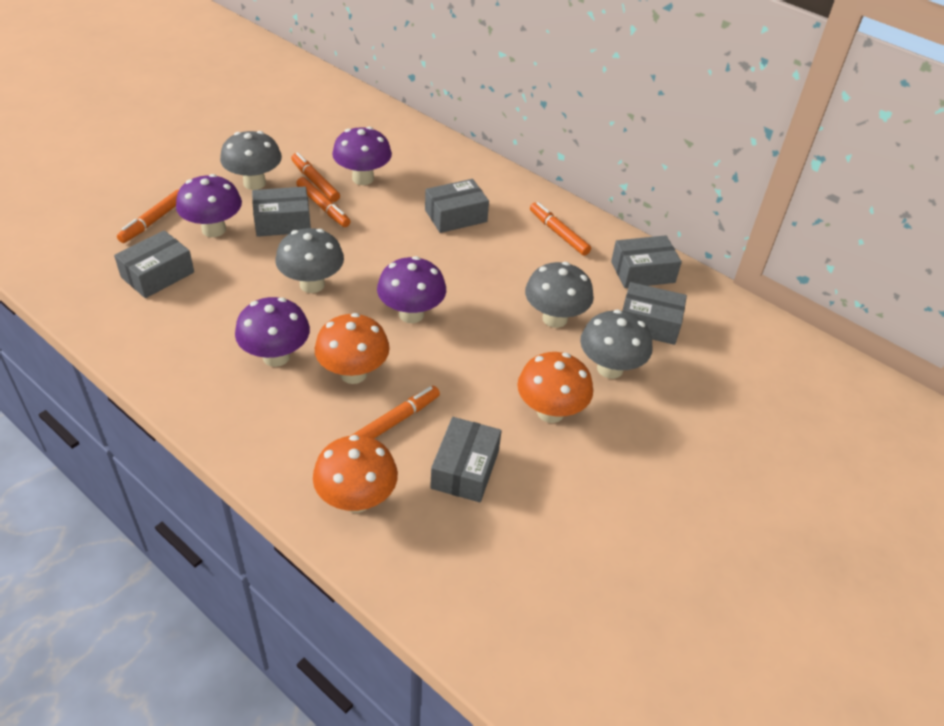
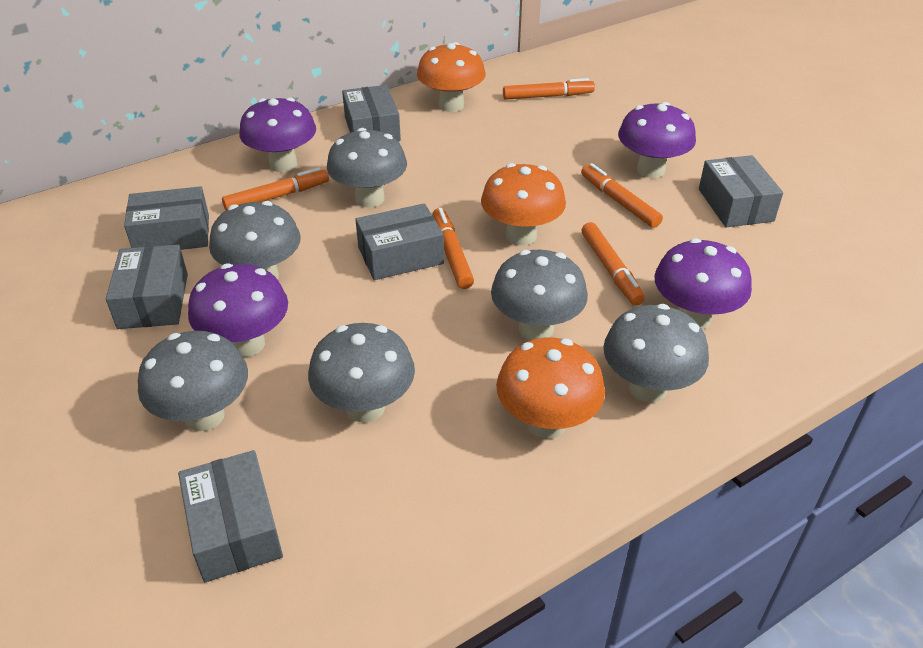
grey mushroom: [220,131,282,190] [276,228,344,293] [525,262,594,328] [580,309,652,379] = 4 -> [138,331,248,431] [209,201,301,280] [308,323,415,423] [327,128,407,207] [491,250,588,340] [603,304,709,403] = 6

